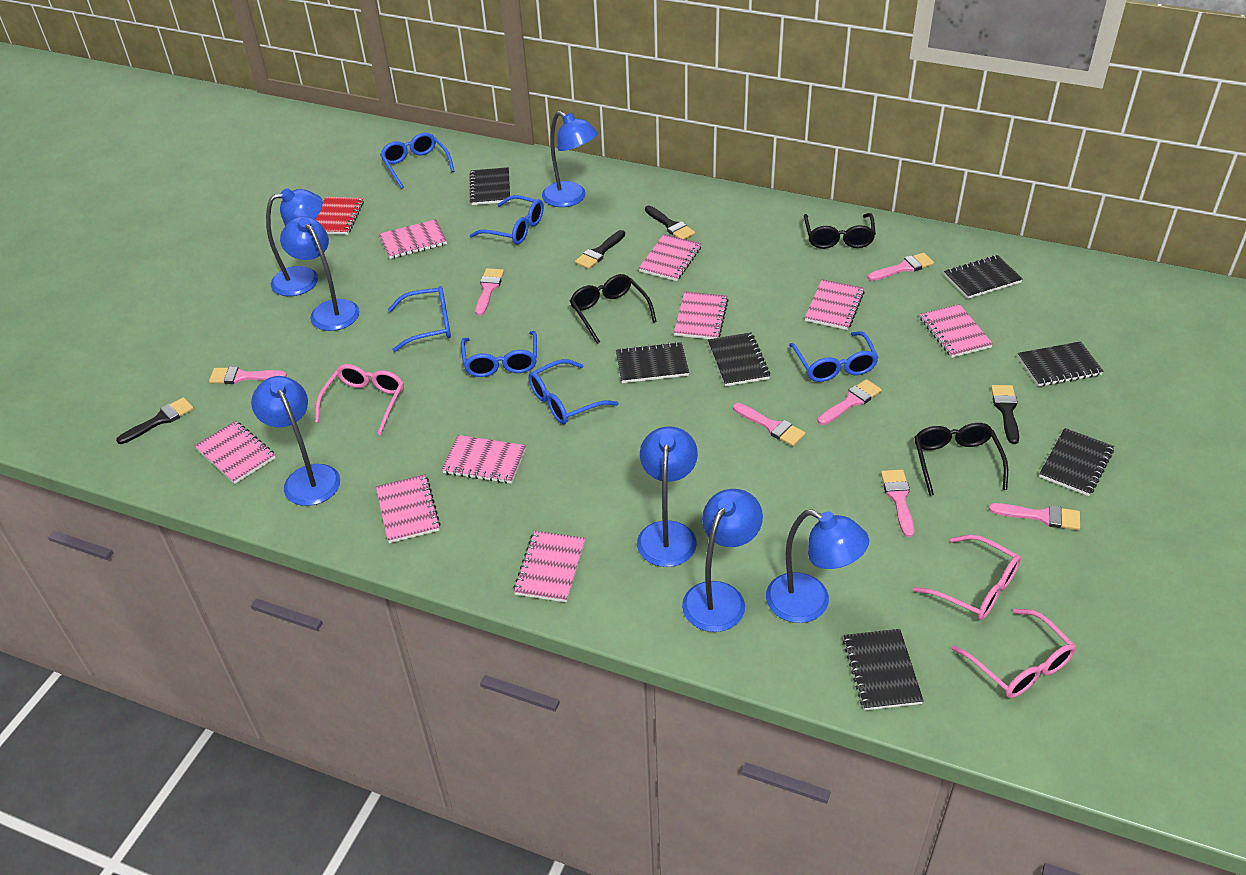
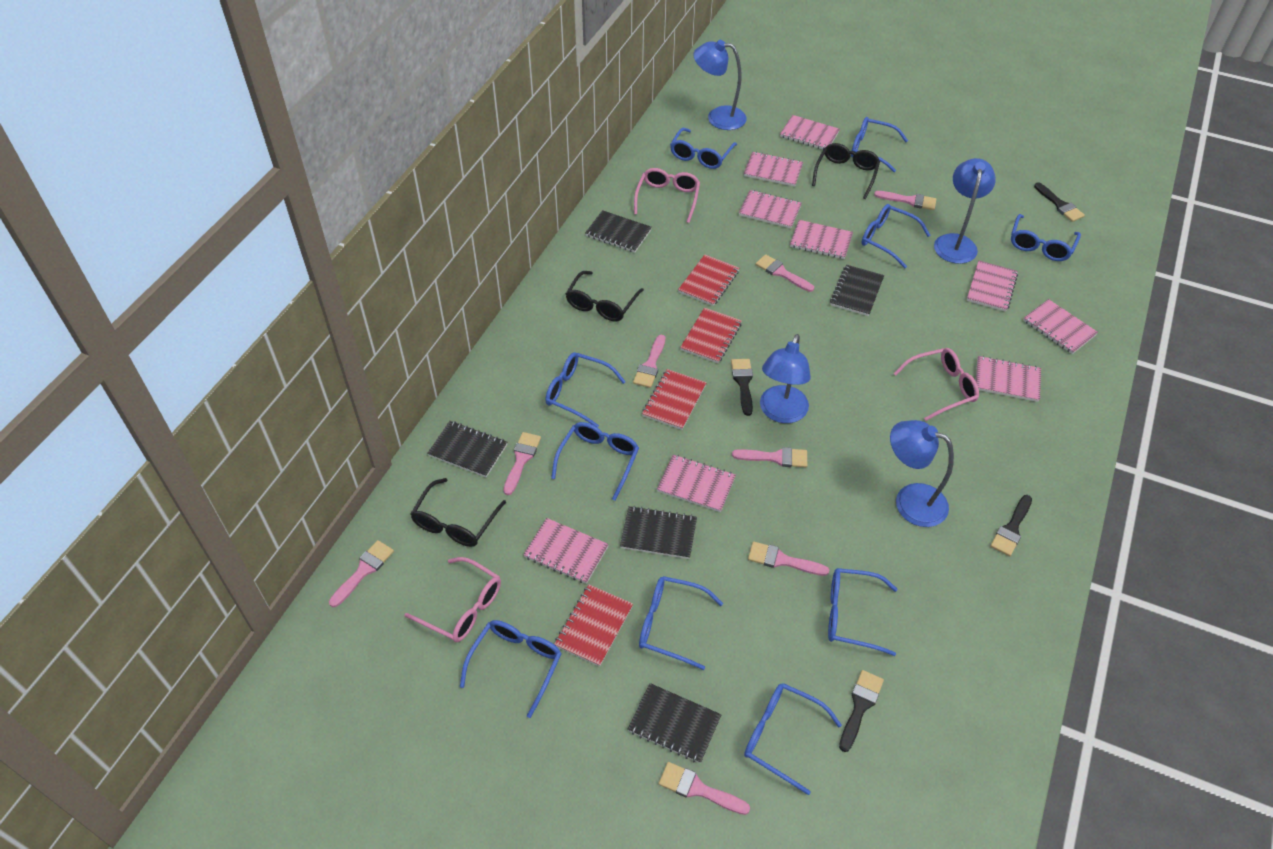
black notebook: [469,167,510,205] [616,342,689,383] [708,332,770,386] [843,629,924,710] [944,255,1023,299] [1018,341,1104,387] [1039,428,1114,496] = 7 -> [427,421,507,477] [585,210,652,253] [620,506,697,559] [628,683,722,763] [830,265,884,316] = 5
blue glasses: [380,133,455,189] [388,286,451,352] [461,331,537,377] [470,195,544,245] [528,359,618,424] [789,331,879,382] = 6 -> [460,620,562,718] [545,352,626,428] [551,422,639,500] [639,576,723,670] [670,128,737,169] [744,683,842,795] [828,568,897,656] [851,117,908,172] [861,204,931,268] [1011,214,1081,261] = 10
blue lamp: [251,376,340,506] [266,188,323,296] [280,216,360,331] [542,111,598,207] [637,426,698,567] [682,489,763,632] [766,509,869,623] = 7 -> [693,40,747,130] [760,334,811,423] [890,420,954,527] [934,158,996,264] = 4
pink brush: [209,366,287,384] [475,268,504,316] [733,403,806,446] [818,379,882,425] [867,253,934,281] [881,470,914,537] [989,503,1080,530] = 7 -> [329,540,394,607] [503,432,541,495] [633,335,665,388] [659,762,750,815] [732,447,807,468] [748,541,829,576] [755,254,814,292] [874,191,936,210] = 8
red notebook: [315,197,364,235] = 1 -> [554,585,633,667] [642,369,707,430] [678,255,739,306] [680,308,742,363] = 4

